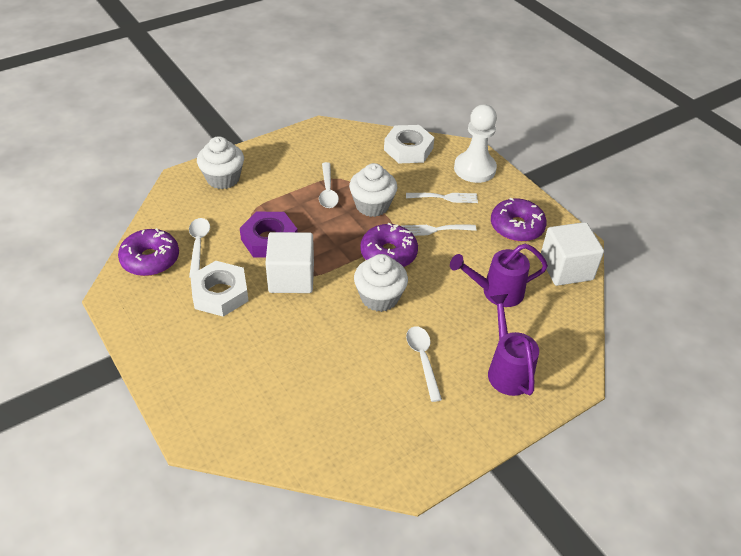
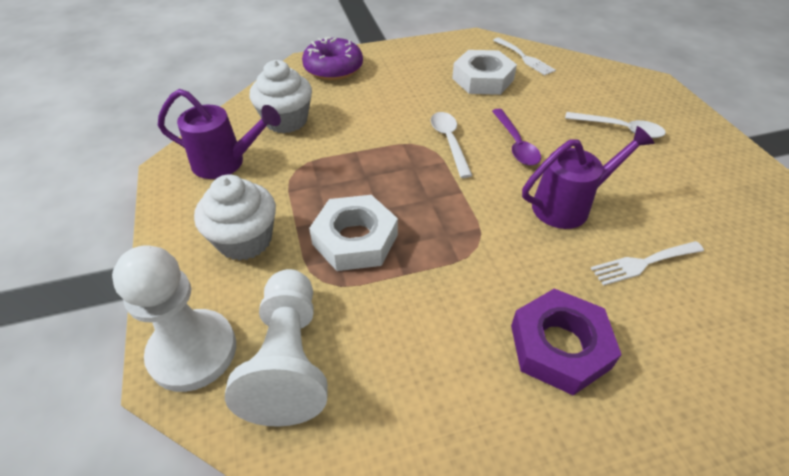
purple donut: [118,228,179,276] [360,223,418,267] [491,198,547,242] = 3 -> [302,37,363,80] = 1
purple spoon: none = 0 -> [492,109,541,166] = 1
white cube: [265,232,314,293] [541,222,604,286] = 2 -> none = 0
white cupcake: [197,136,244,189] [349,163,397,217] [354,254,408,312] = 3 -> [194,174,276,261] [249,60,312,133] = 2
white pawn: [454,104,497,183] = 1 -> [112,245,236,392] [225,269,328,427] = 2
white spoon: [189,218,210,278] [319,162,339,208] [406,326,442,402] = 3 -> [431,112,473,178] [565,112,666,138] = 2

